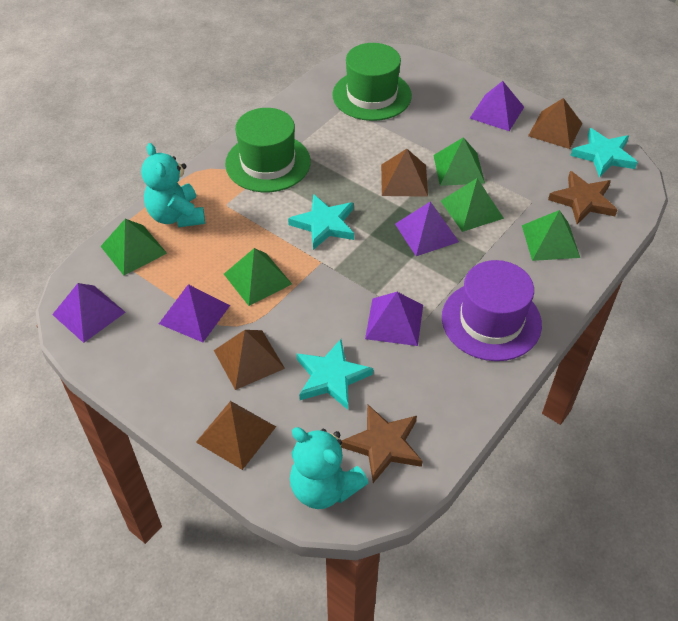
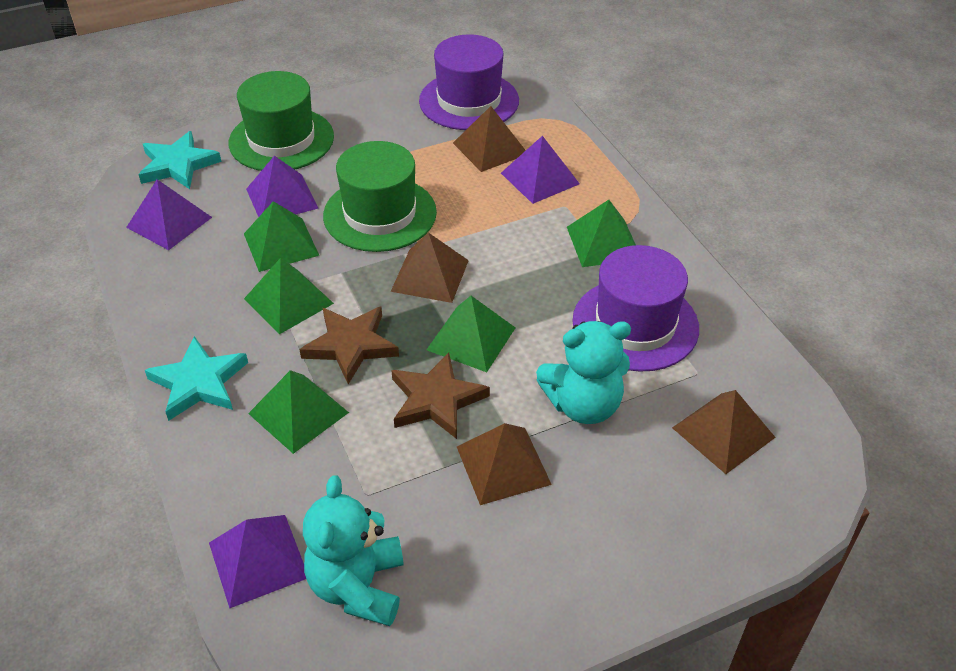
purple hat: [442,260,542,361] = 1 -> [419,34,519,130] [572,245,699,372] = 2
purple pyramid: [52,283,126,343] [159,284,230,342] [365,292,423,346] [395,202,459,256] [470,81,524,131] = 5 -> [126,179,212,250] [209,515,306,608] [246,155,318,217] [501,136,580,204] = 4
turquoise star: [288,194,354,250] [297,339,373,410] [570,128,638,178] = 3 -> [138,131,221,189] [145,336,248,421] = 2

